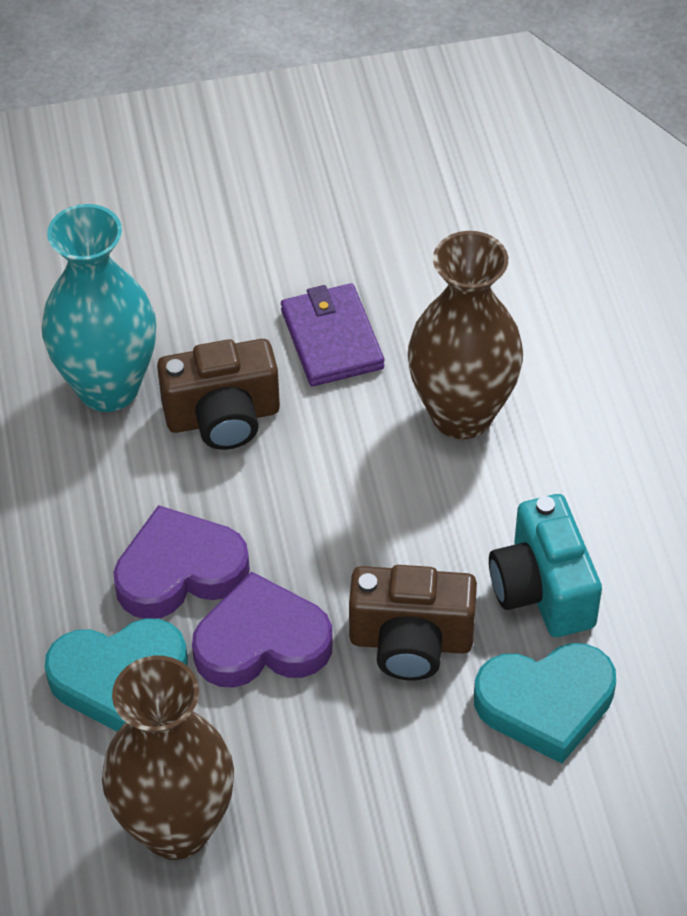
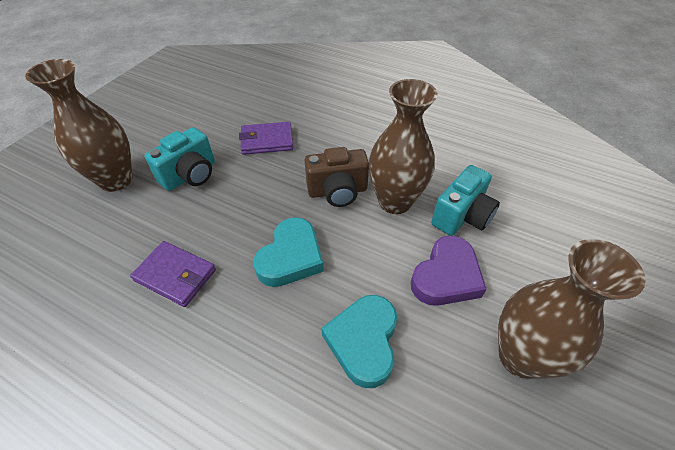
brown camera: [157,339,280,450] [349,565,477,680] = 2 -> [305,147,369,207] = 1
brown vase: [102,656,234,860] [408,231,523,439] = 2 -> [25,59,133,192] [369,79,438,214] [498,239,646,379] = 3
purple heart: [113,505,250,619] [192,572,333,688] = 2 -> [411,236,487,306] = 1
purple wallet: [281,283,384,386] = 1 -> [130,241,216,307] [239,122,293,155] = 2
turquoise camera: [489,494,602,637] = 1 -> [145,127,215,191] [431,165,500,236] = 2
turquoise vase: [42,204,156,412] = 1 -> none = 0

